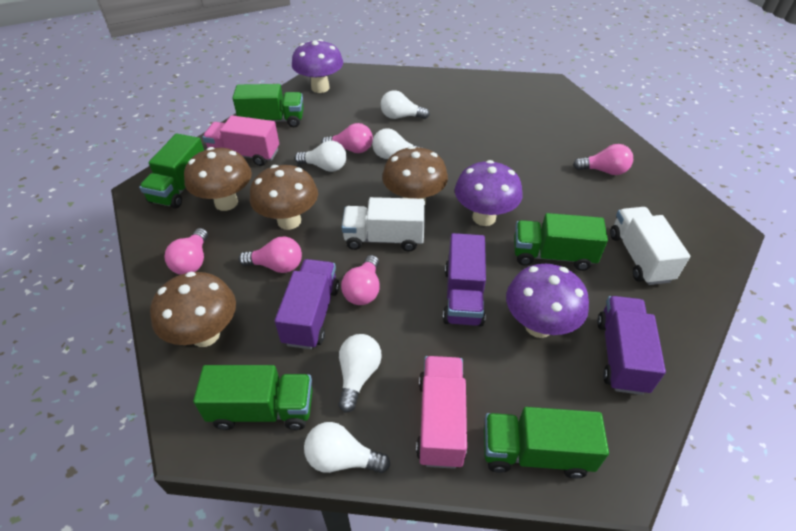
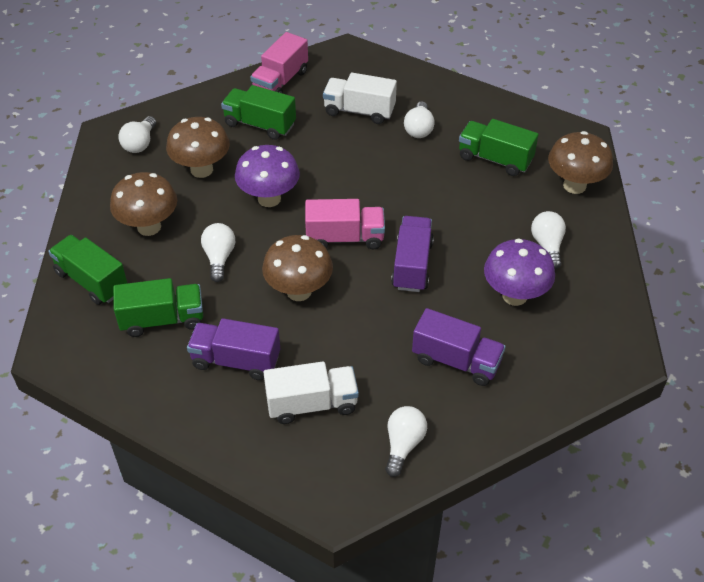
green truck: [139,133,204,208] [193,365,313,430] [233,84,304,127] [484,407,609,479] [514,213,608,271] = 5 -> [48,235,127,305] [113,278,203,337] [221,85,296,140] [459,119,539,176] = 4
pink light bulb: [164,228,208,275] [239,237,302,273] [321,123,373,153] [341,255,380,305] [573,144,633,175] = 5 -> none = 0
purple mushroom: [292,39,343,93] [455,160,523,226] [506,264,589,338] = 3 -> [235,145,300,207] [484,238,555,306] = 2

